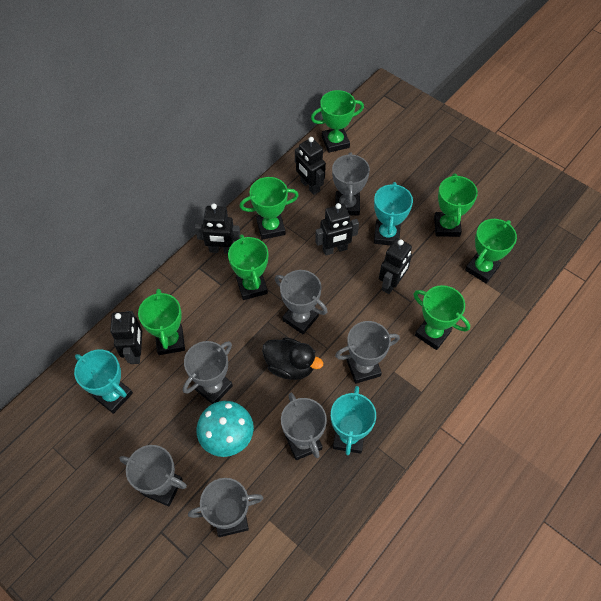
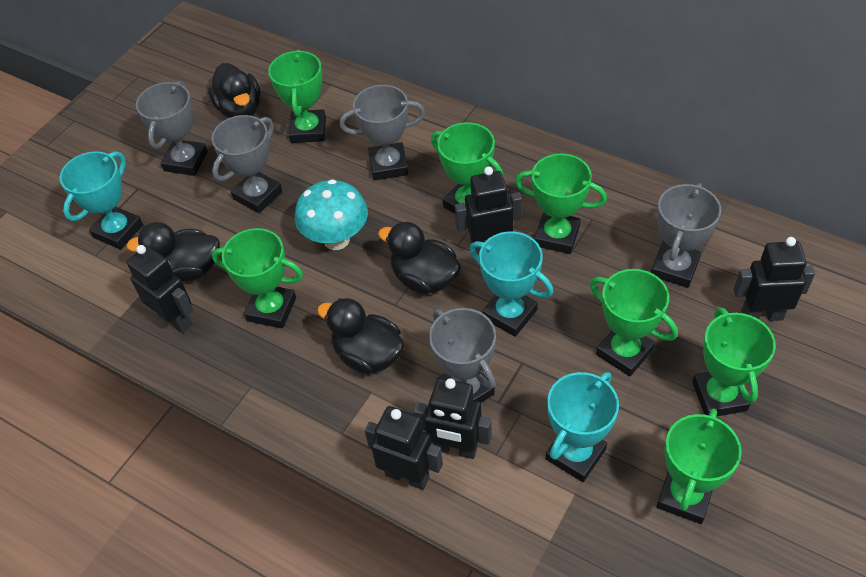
black duck: [262,337,323,380] = 1 -> [126,222,220,282] [208,63,261,118] [317,298,405,375] [378,222,461,294] = 4
grey trophy: [119,445,187,507] [183,341,233,404] [188,478,263,537] [275,270,327,334] [281,393,327,460] [332,152,370,216] [335,321,400,384] = 7 -> [136,81,208,176] [211,115,282,213] [339,85,425,180] [429,308,496,403] [651,183,721,288] = 5

